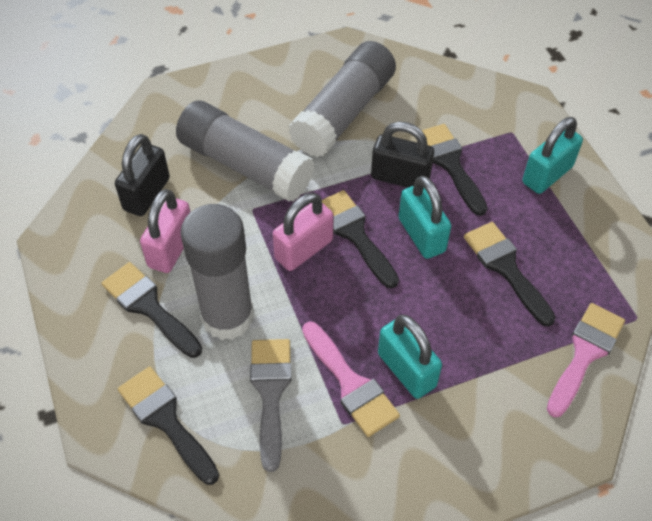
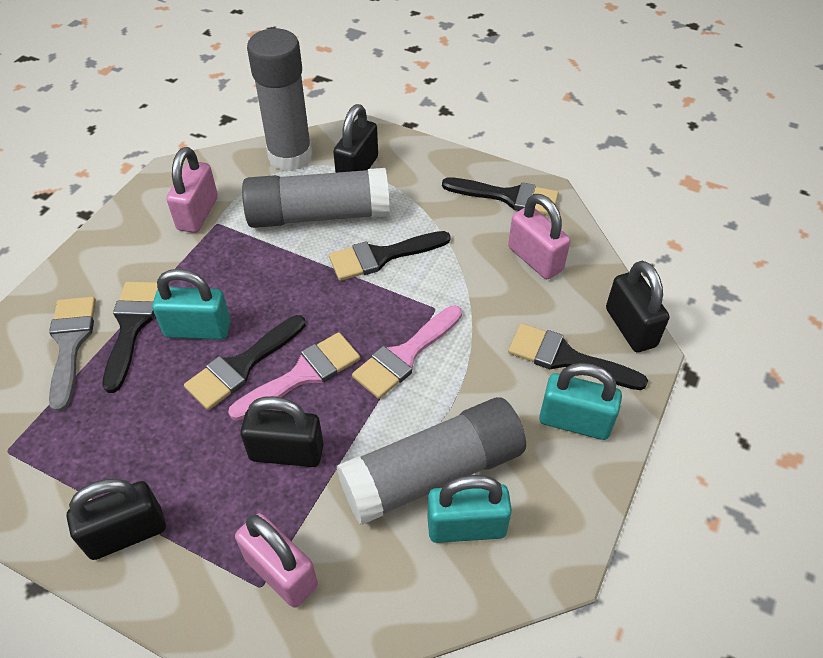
black padlock: [115,134,170,216] [371,122,434,188] = 2 -> [66,478,166,560] [240,396,324,467] [333,104,378,173] [606,261,669,352] = 4
pink padlock: [140,189,190,273] [273,193,334,271] = 2 -> [166,147,218,233] [235,513,318,608] [508,194,570,279] = 3

